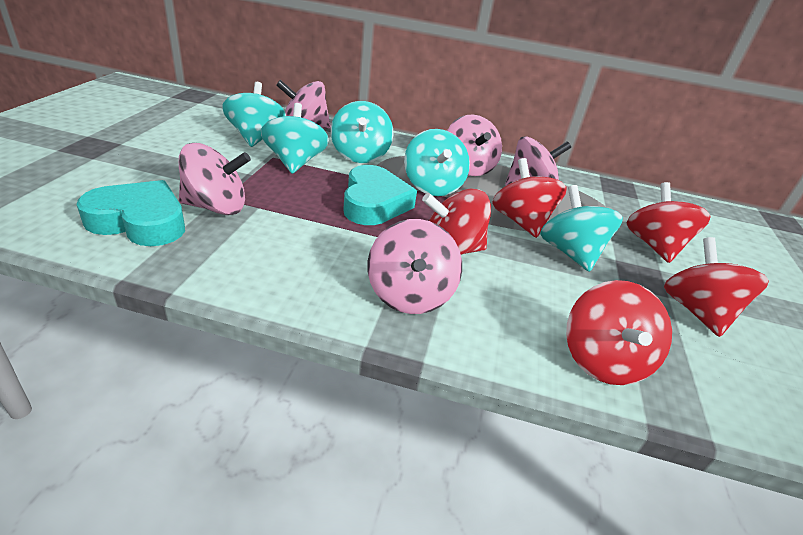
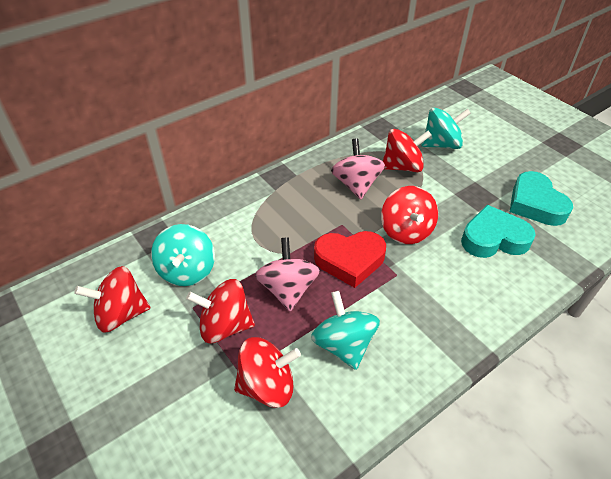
pink spinning top: [179,143,251,215] [276,80,331,129] [368,219,462,314] [447,114,502,176] [505,136,571,186] = 5 -> [255,238,320,312] [331,139,385,200] = 2
red heart: none = 0 -> [314,231,386,288] = 1
turquoise spinning top: [222,82,286,147] [261,103,329,174] [331,101,393,163] [404,129,470,196] [540,185,623,272] = 5 -> [151,224,215,286] [311,291,380,370] [422,107,471,149] = 3

